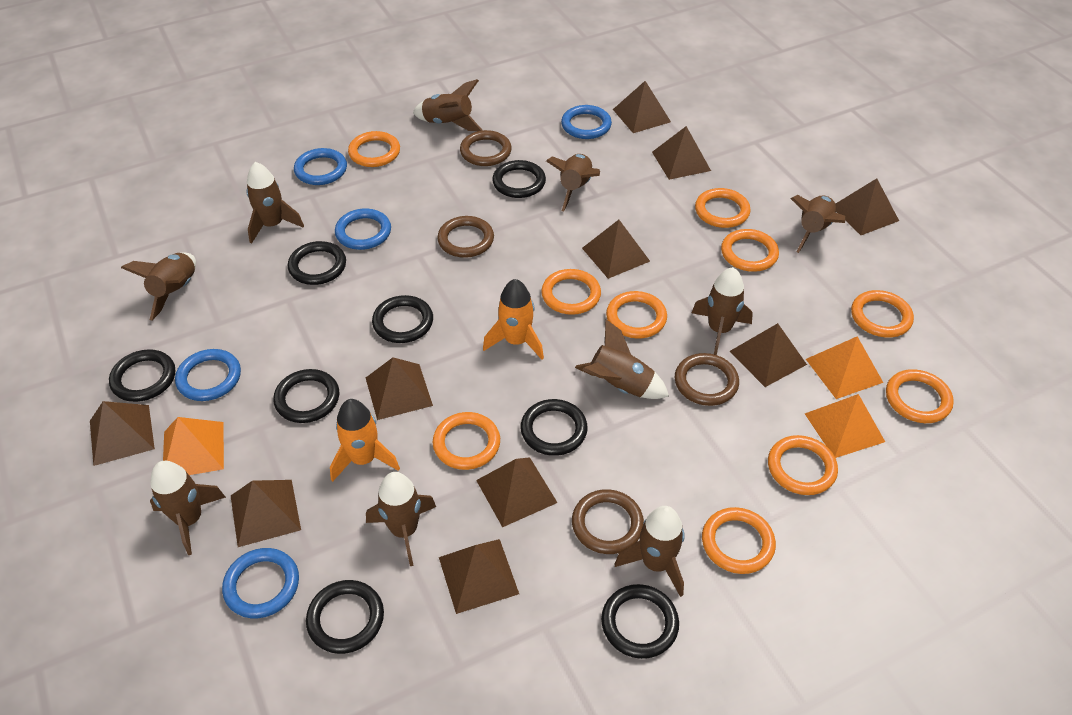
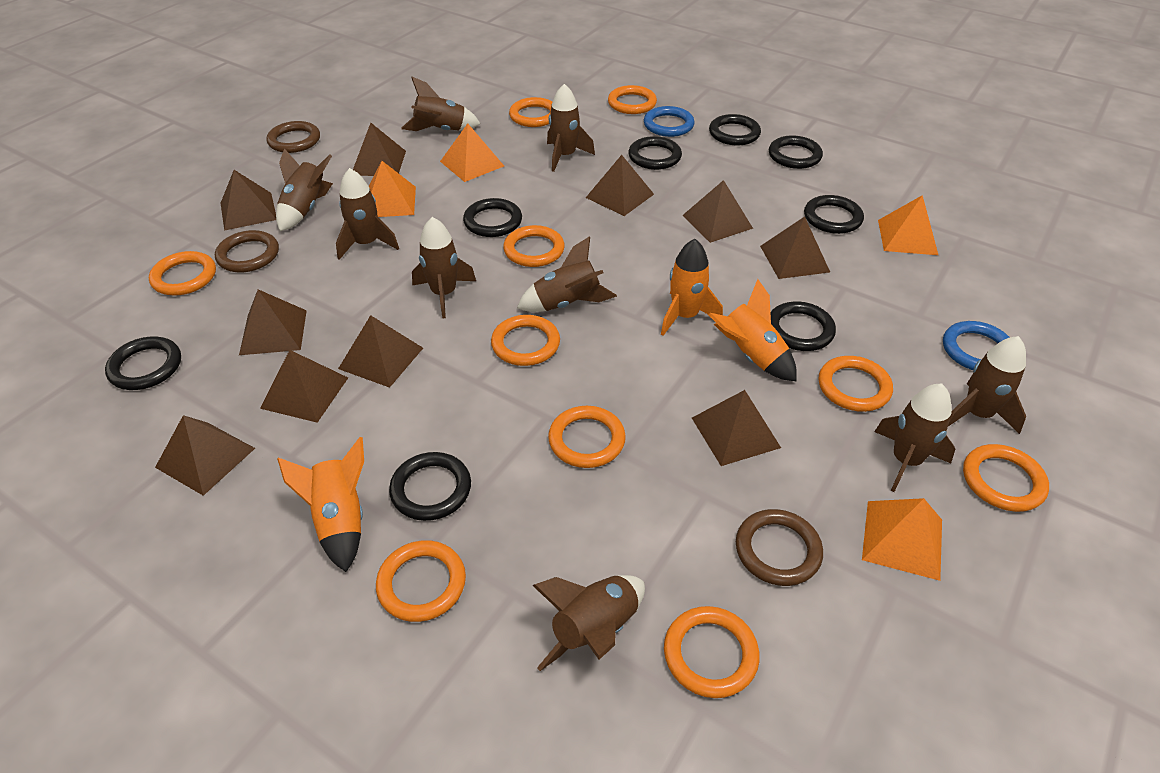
blue ring: [175,349,241,401] [222,548,299,618] [294,148,347,185] [335,208,391,250] [561,105,612,139] = 5 -> [644,106,695,137] [943,321,1010,370] = 2
brown ring: [437,216,494,258] [460,130,512,166] [572,489,644,554] [675,353,739,406] = 4 -> [215,230,279,272] [267,121,320,153] [736,509,823,586] = 3
brown rocket: [121,253,196,321] [150,461,226,555] [246,162,304,244] [366,472,436,566] [413,79,482,131] [546,154,600,211] [575,319,669,399] [615,506,685,597] [692,267,753,355] [791,195,846,253] = 10 -> [276,148,333,231] [336,168,399,260] [401,77,480,131] [412,217,476,318] [517,236,617,312] [532,575,645,671] [547,84,595,172] [874,383,955,492] [948,336,1026,434] = 9
orange pyramid: [163,417,224,475] [805,394,885,458] [806,336,883,399] = 3 -> [369,161,416,217] [440,123,504,182] [862,498,942,581] [878,195,938,255] = 4
orange rocket: [330,399,400,482] [483,279,544,360] = 2 -> [277,437,364,572] [661,239,723,336] [709,279,797,381] = 3

